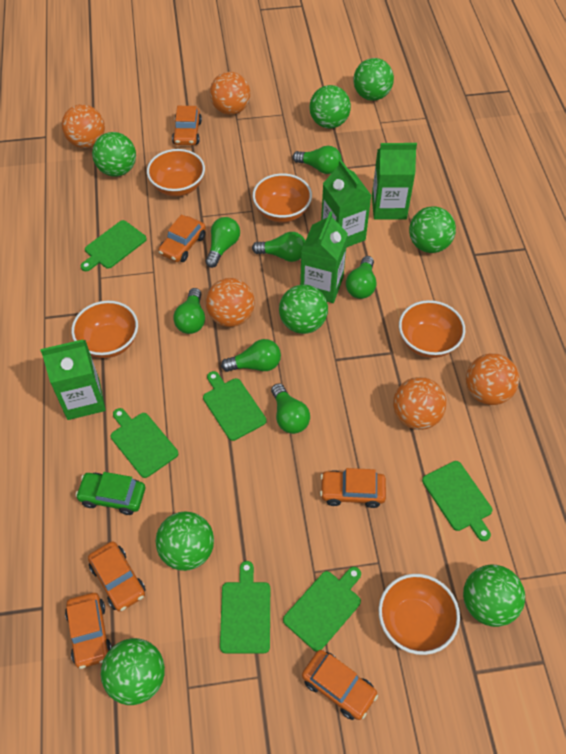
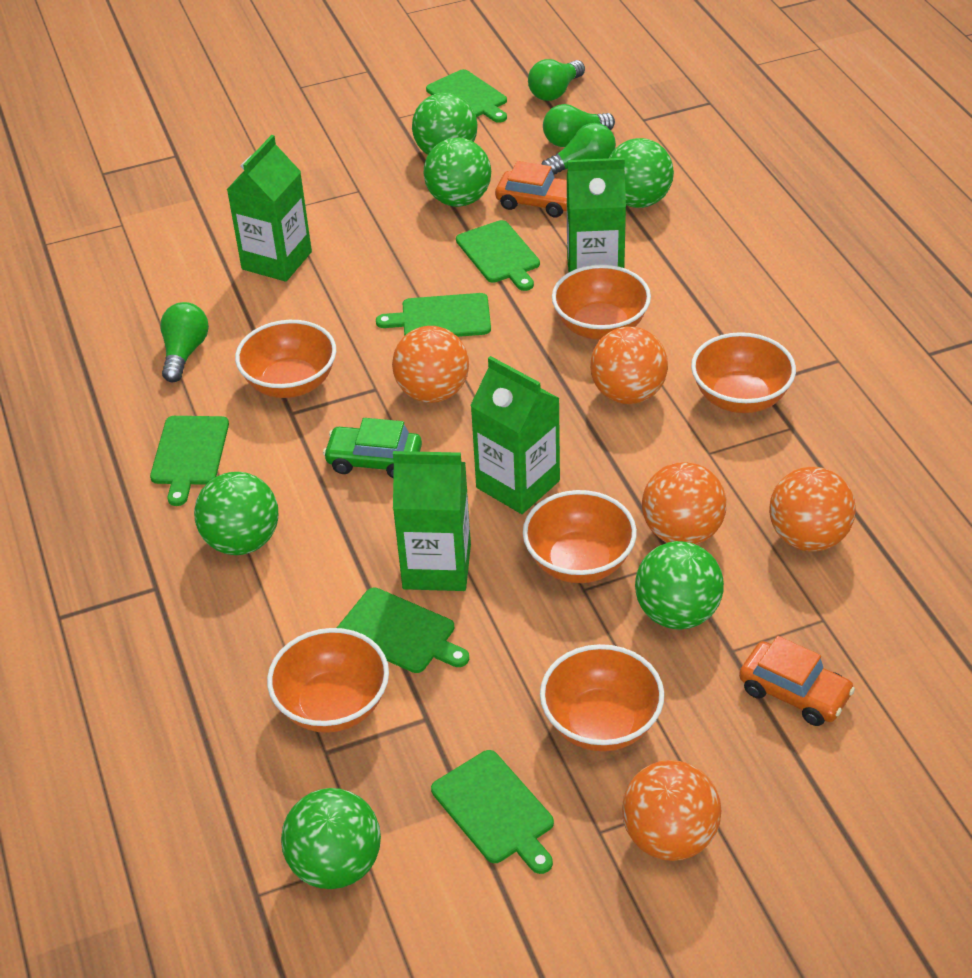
green ball: [92,132,136,177] [101,638,165,705] [156,511,214,571] [279,284,328,334] [309,85,351,129] [353,58,394,101] [409,206,456,253] [463,564,525,627] = 8 -> [194,472,278,555] [281,788,381,889] [412,93,477,155] [423,138,491,207] [609,138,674,208] [635,541,724,629] = 6
green light bulb: [173,288,205,334] [205,217,240,268] [221,339,281,372] [252,232,305,262] [271,383,310,434] [293,146,342,174] [346,256,377,299] = 7 -> [160,302,209,382] [528,59,585,101] [541,123,616,174] [543,104,615,147] = 4
orange bowl: [71,301,138,358] [147,149,205,196] [253,173,312,222] [379,574,460,655] [399,300,465,358] = 5 -> [235,320,336,398] [267,628,389,733] [523,490,637,583] [540,644,664,752] [552,265,651,340] [691,332,796,413] = 6
orange car: [65,593,112,669] [88,541,146,612] [158,214,206,262] [172,106,202,145] [302,650,378,720] [320,468,386,508] = 6 -> [495,161,567,217] [739,636,855,726] = 2

